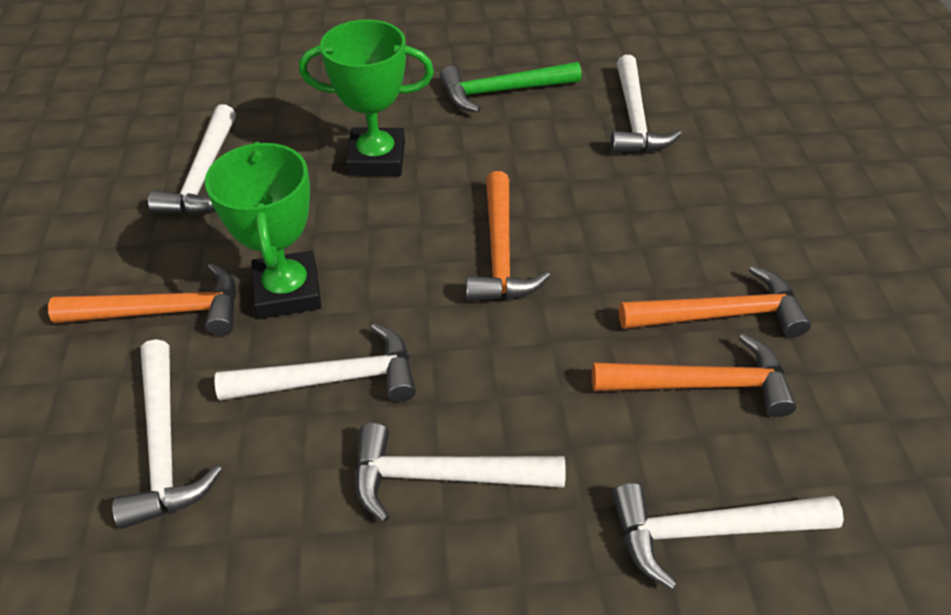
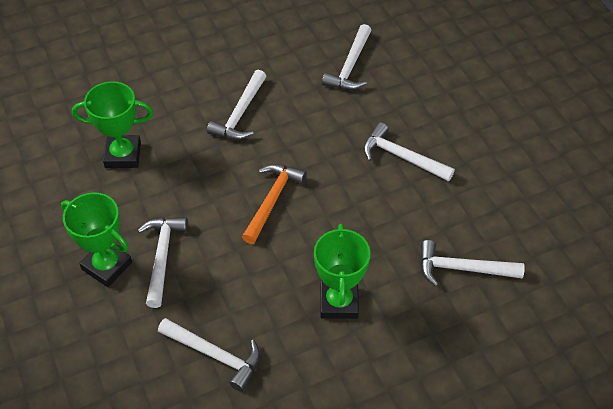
green hammer: [440,62,581,112] = 1 -> none = 0
green trophy: [205,142,321,319] [299,19,434,176] = 2 -> [61,192,132,287] [72,81,153,168] [314,224,371,319] = 3
orange hammer: [48,263,236,336] [466,171,550,302] [592,334,797,417] [619,265,811,337] = 4 -> [242,164,307,244] = 1

